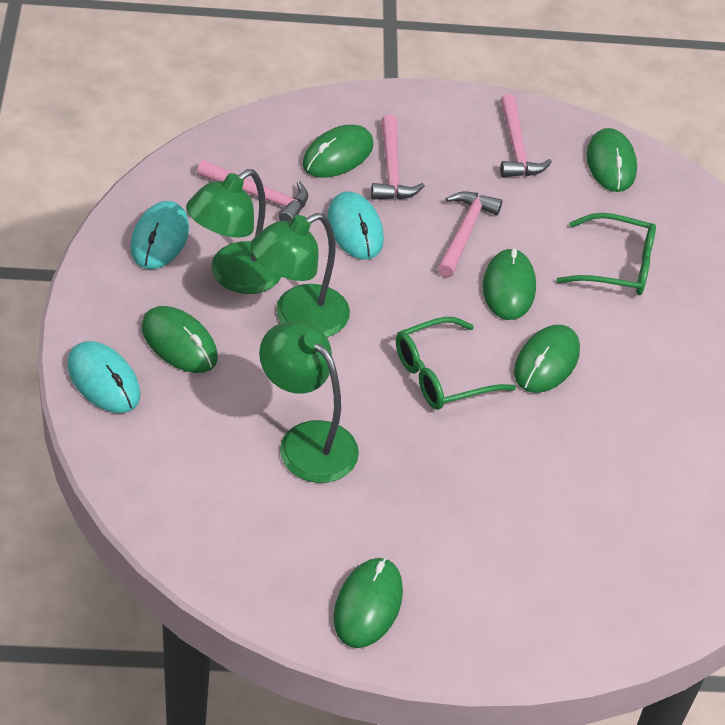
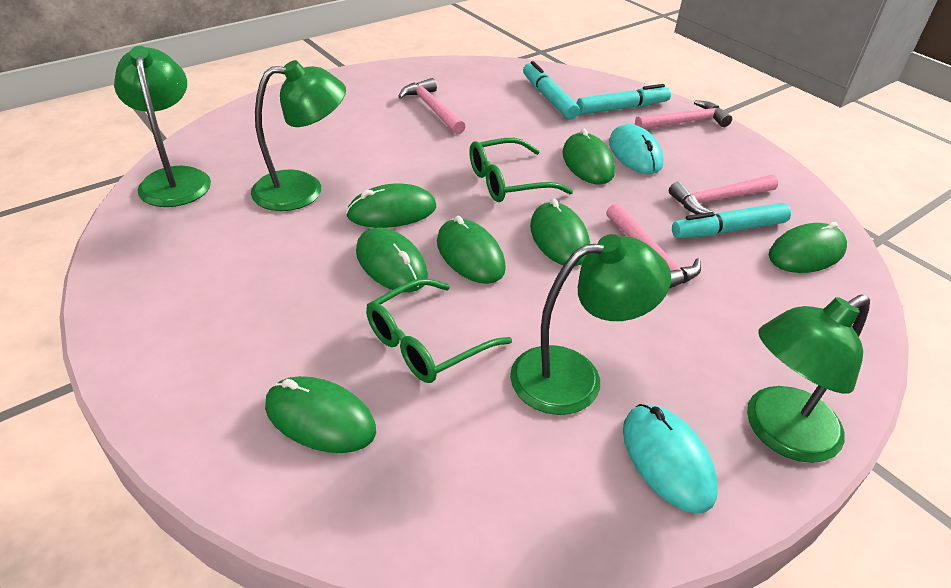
green lamp: [186,169,282,294] [250,213,350,337] [259,321,359,483] = 3 -> [114,46,211,207] [251,60,346,211] [510,234,671,415] [747,294,870,463] = 4
green mouse: [142,306,218,373] [302,125,374,178] [334,558,403,648] [483,248,536,320] [514,325,580,393] [587,128,637,192] = 6 -> [265,376,376,453] [346,184,436,228] [356,228,428,292] [437,216,506,284] [530,199,590,267] [562,129,615,185] [769,222,847,273] = 7
turquoise marker: none = 0 -> [523,61,580,120] [577,84,671,115] [672,203,791,238] = 3
turquoise mouse: [67,341,140,413] [130,201,189,269] [327,192,384,259] = 3 -> [609,124,664,174] [623,404,718,513] = 2

